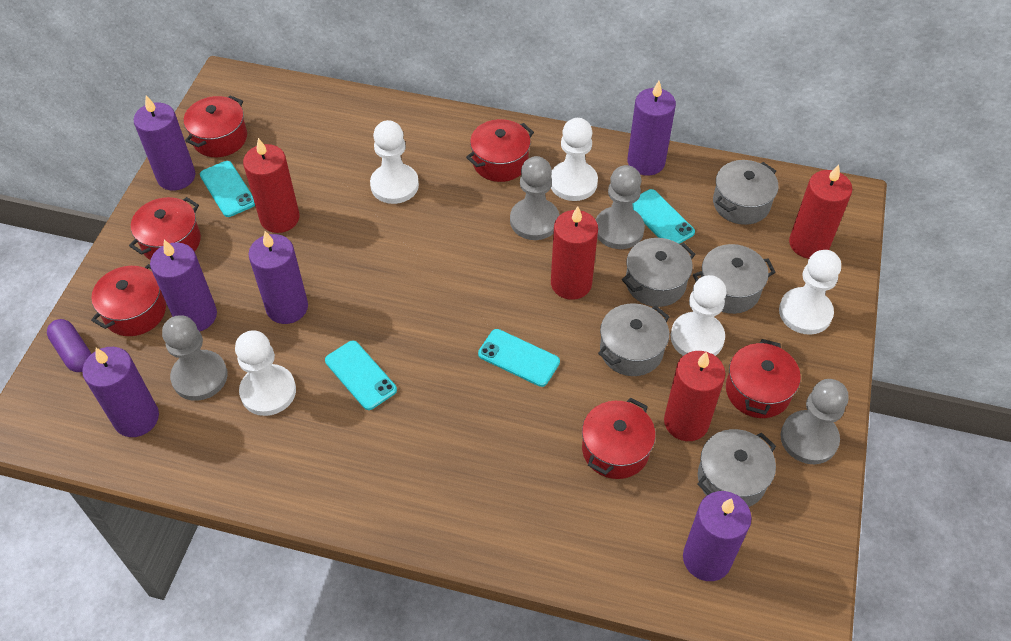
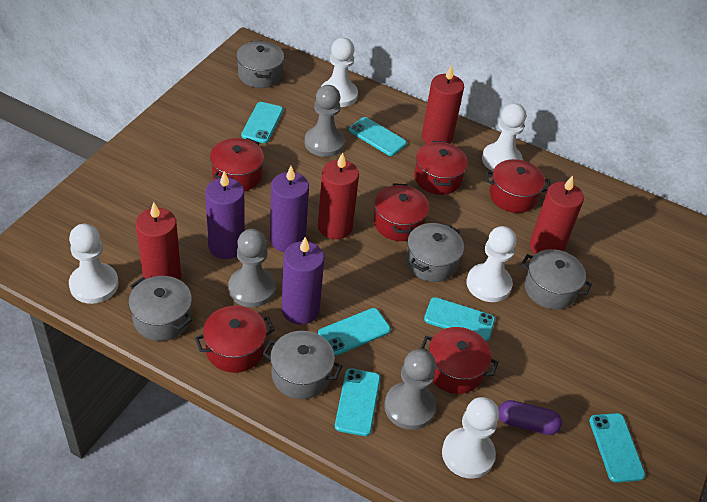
grey pawn: [162,315,228,401] [510,156,559,240] [596,165,645,249] [781,379,848,464] = 4 -> [228,229,276,307] [305,85,345,157] [384,349,436,430] = 3
purple candle: [82,347,159,437] [134,95,195,190] [150,240,217,331] [248,231,308,324] [627,81,676,176] [683,491,752,581] = 6 -> [205,171,245,259] [270,166,309,252] [282,237,324,325] = 3
turquoise phone: [200,161,255,217] [325,341,397,410] [478,329,560,387] [632,189,695,244] = 4 -> [241,102,283,143] [318,308,391,356] [335,368,380,436] [349,117,407,156] [424,297,495,341] [589,413,645,483] = 6

